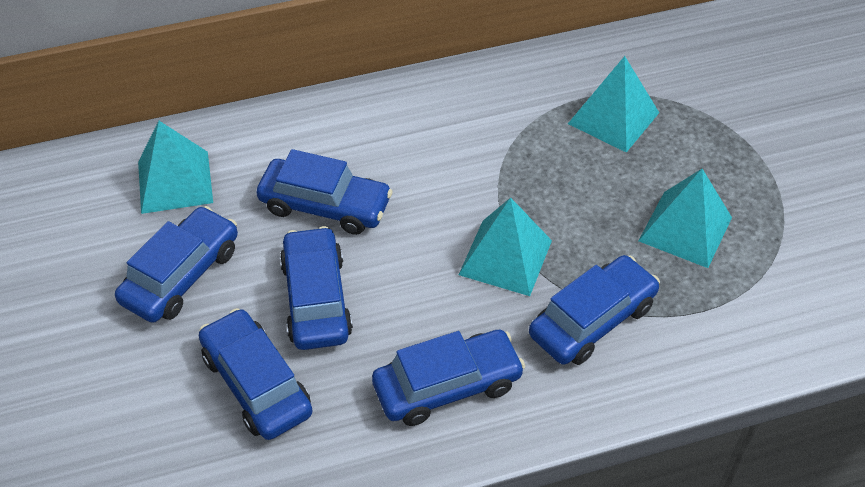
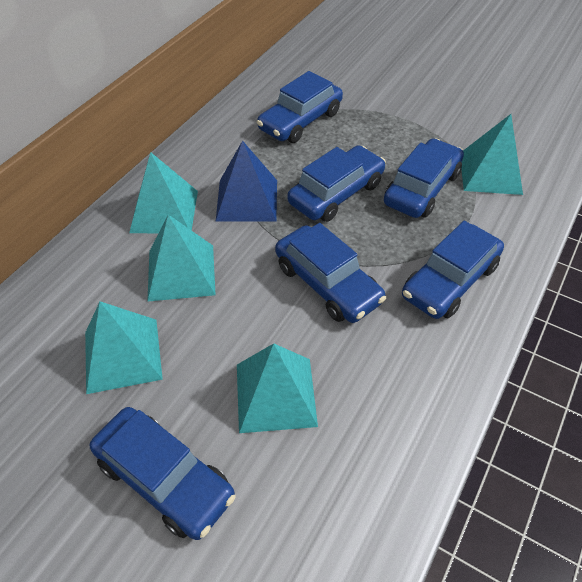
blue pyramid: none = 0 -> [216,140,277,222] = 1
turquoise pyramid: [138,121,213,214] [459,197,552,296] [568,56,659,152] [638,169,732,268] = 4 -> [85,301,163,394] [129,152,198,233] [147,215,216,302] [237,343,318,433] [461,114,523,195] = 5

